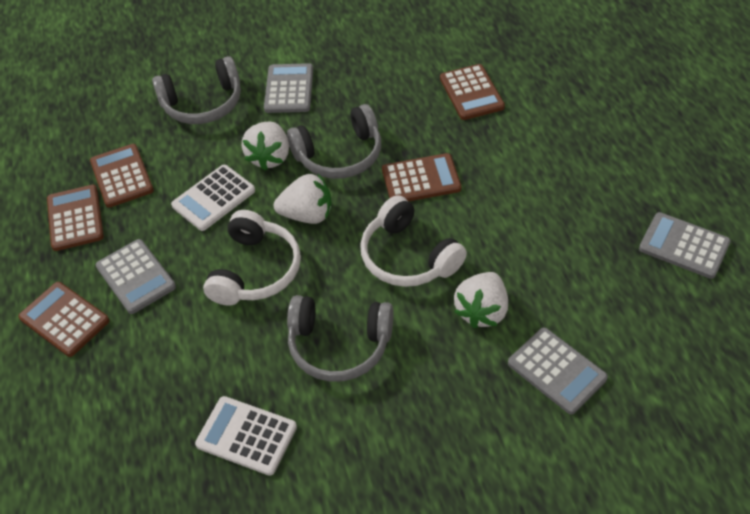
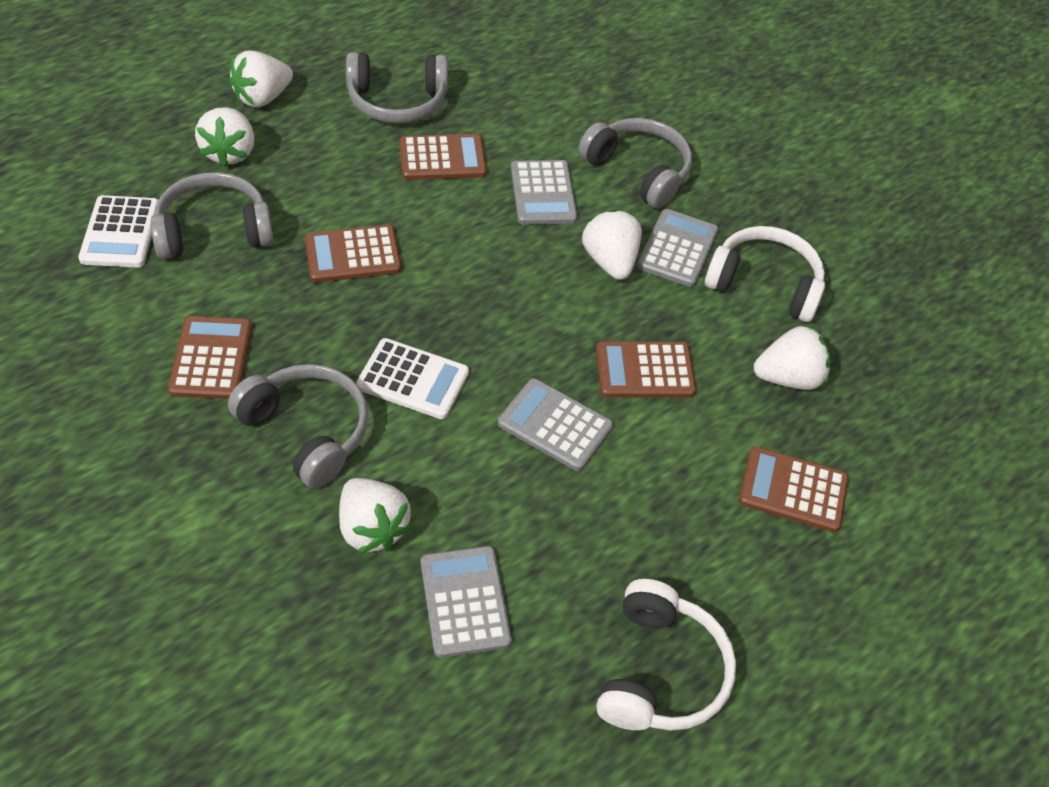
grey headphones: [152,56,241,124] [287,104,381,179] [287,295,393,382] = 3 -> [150,172,273,260] [228,364,369,489] [346,52,448,123] [578,118,692,209] = 4
white strawberry: [242,121,289,170] [274,174,332,224] [454,272,508,328] = 3 -> [195,107,254,167] [229,50,293,108] [339,478,412,553] [582,209,642,280] [754,326,830,390] = 5

